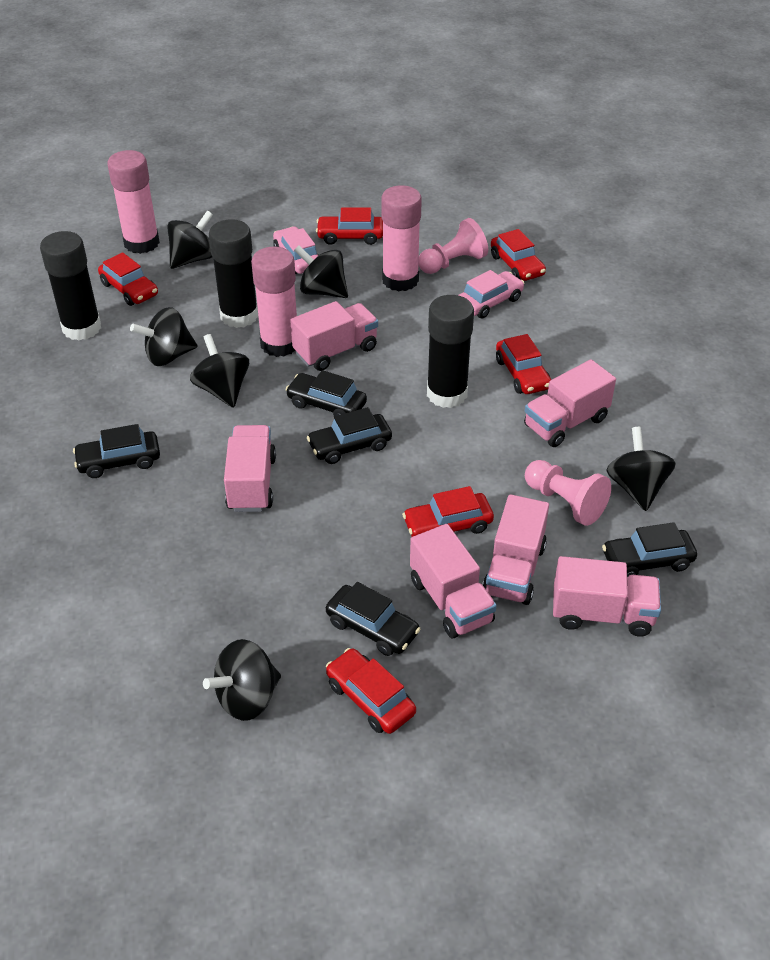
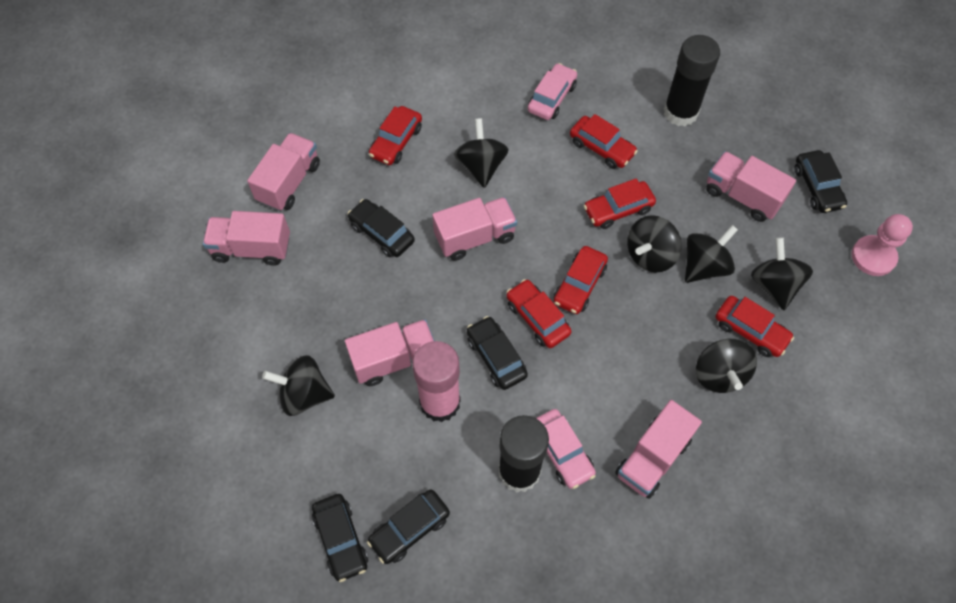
black glue stick: [40,231,101,341] [209,219,258,328] [427,295,474,408] = 3 -> [498,415,549,492] [664,35,720,126] = 2
pink glue stick: [107,150,160,254] [251,247,297,357] [381,185,422,291] = 3 -> [412,341,461,422] = 1
pink pawn: [418,218,488,274] [525,460,611,526] = 2 -> [852,214,913,276] = 1

